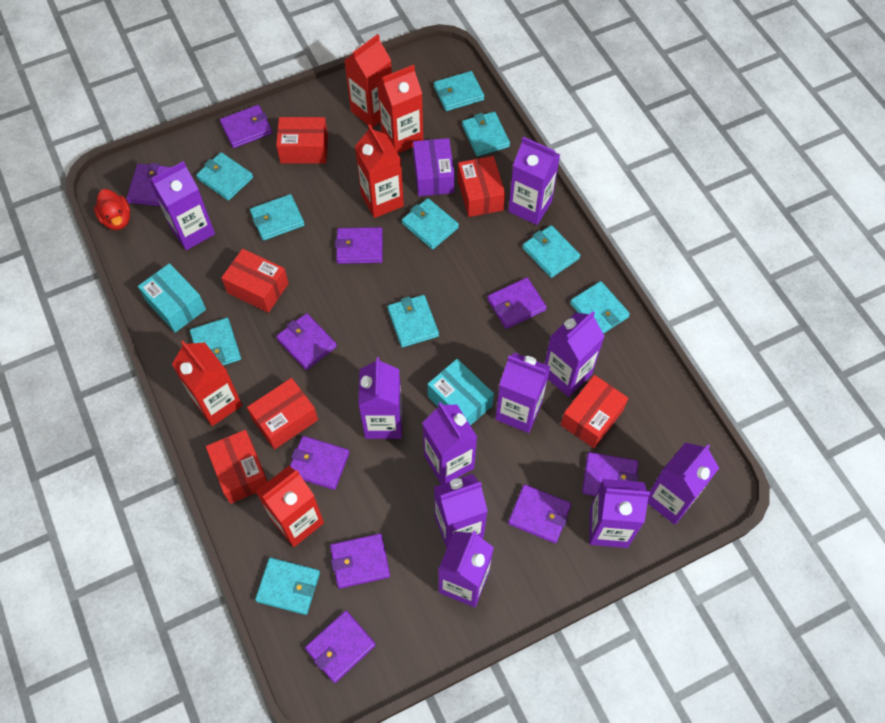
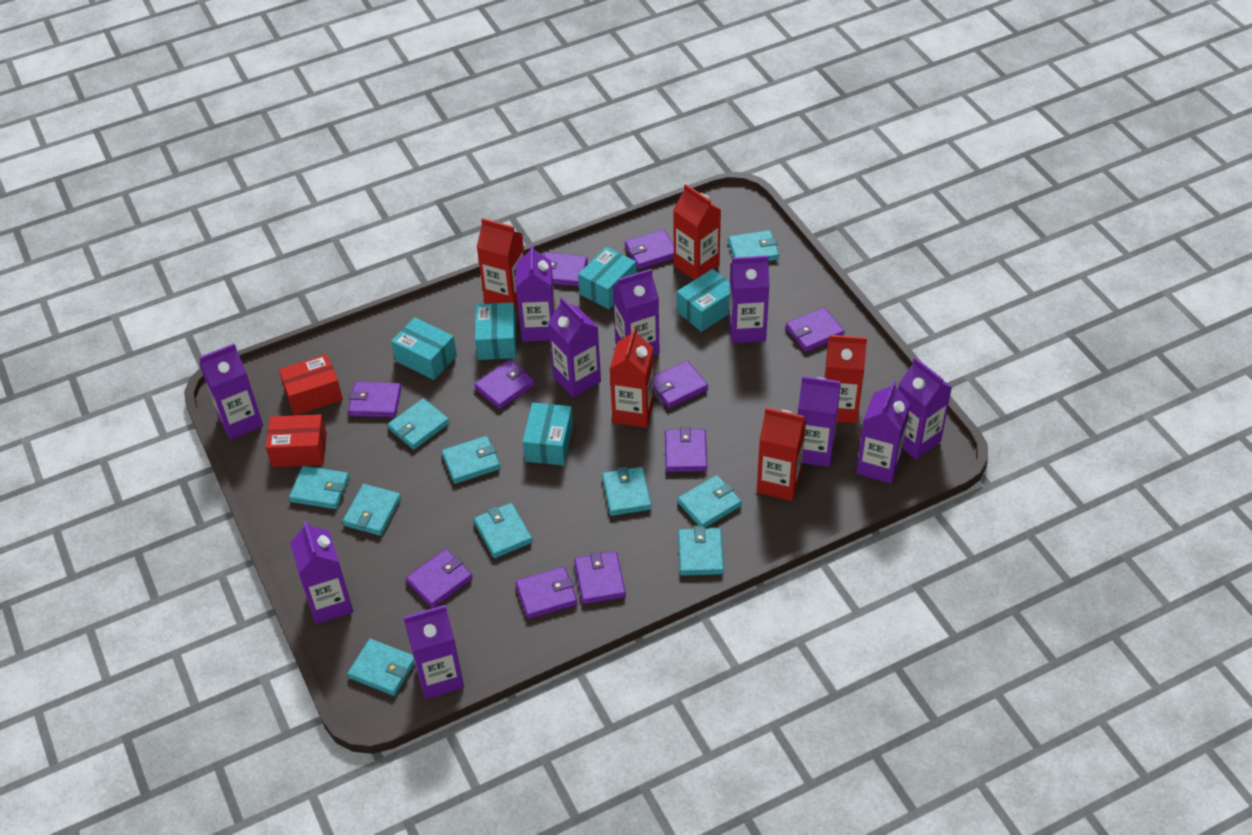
purple box: [413,138,455,196] = 1 -> none = 0
red box: [206,430,268,504] [221,249,289,313] [247,378,318,449] [276,117,328,163] [458,156,505,217] [561,375,628,448] = 6 -> [266,414,327,467] [279,354,343,416] = 2
red duck: [94,189,130,230] = 1 -> none = 0
turquoise box: [138,263,206,333] [428,359,494,426] = 2 -> [391,317,457,380] [475,302,516,360] [523,403,573,466] [578,247,637,309] [677,269,730,332] = 5

